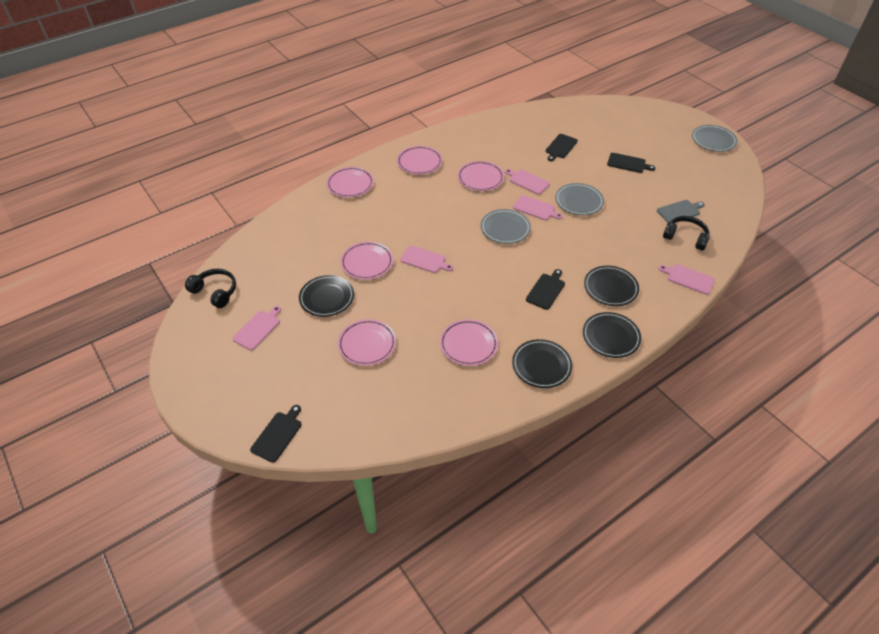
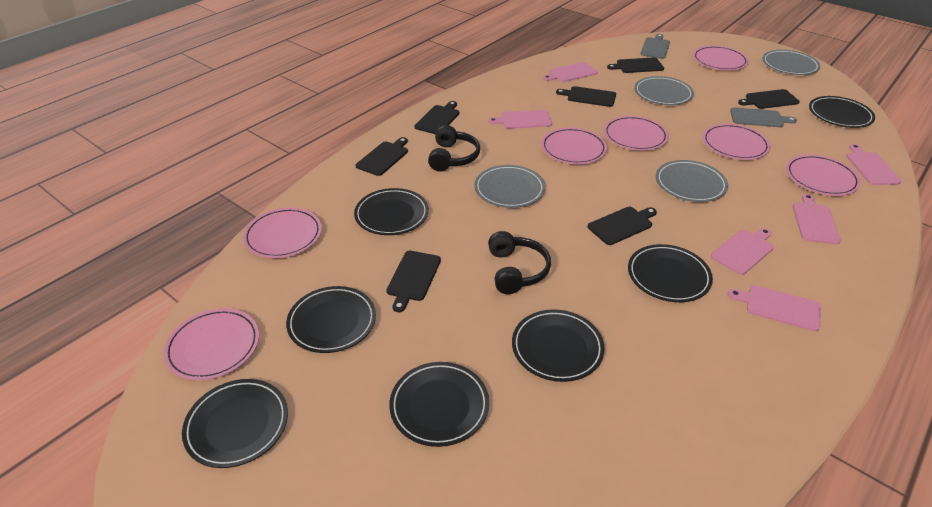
black cutting board: [250,405,302,462] [526,269,565,310] [546,134,578,161] [607,153,655,173] = 4 -> [356,137,408,176] [386,251,441,312] [414,101,459,134] [556,86,616,107] [587,207,657,245] [607,57,664,73] [738,89,800,109] = 7
black plate: [299,275,354,317] [512,339,572,388] [583,312,641,358] [584,266,639,306] = 4 -> [182,379,288,468] [286,286,376,353] [354,188,429,235] [389,362,489,447] [512,309,605,382] [628,244,713,302] [809,96,875,128] = 7
grey cutting board: [657,200,705,223] = 1 -> [640,34,670,59] [730,107,797,127] = 2
grey plate: [481,209,531,244] [555,183,604,215] [692,125,737,152] = 3 -> [474,165,545,208] [634,76,694,105] [656,160,728,202] [762,50,820,75] = 4
pink cutting board: [232,306,281,350] [400,245,453,273] [505,169,550,195] [513,195,563,220] [658,264,715,295] = 5 -> [488,110,552,129] [543,62,597,82] [711,228,774,275] [728,285,821,331] [793,194,841,244] [846,144,902,185] = 6
pink plate: [326,167,374,198] [338,319,396,366] [340,242,393,280] [397,146,442,175] [440,319,498,366] [458,161,504,191] = 6 -> [163,308,259,380] [243,207,322,258] [541,127,607,164] [604,116,669,151] [693,46,749,70] [703,124,771,160] [786,155,861,196] = 7

